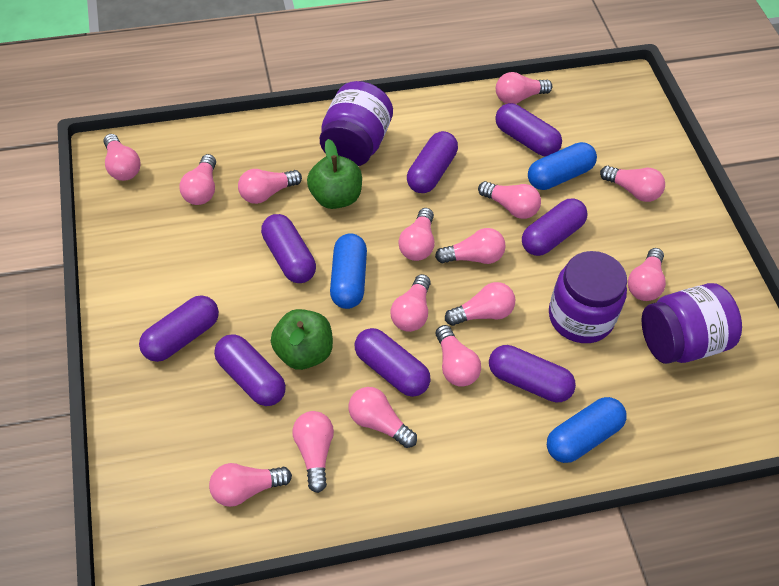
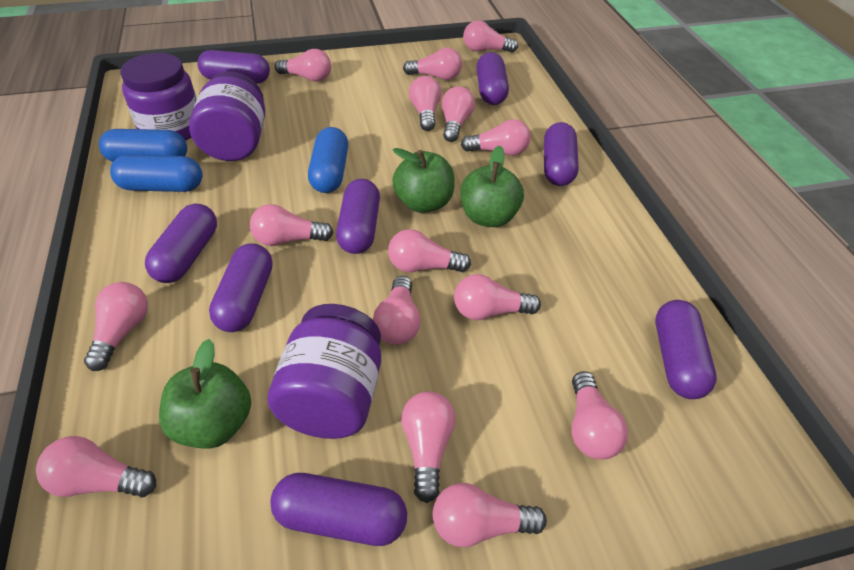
green apple: [271,309,333,370] [307,139,362,209] = 2 -> [159,339,251,449] [392,148,455,213] [460,145,524,227] = 3

